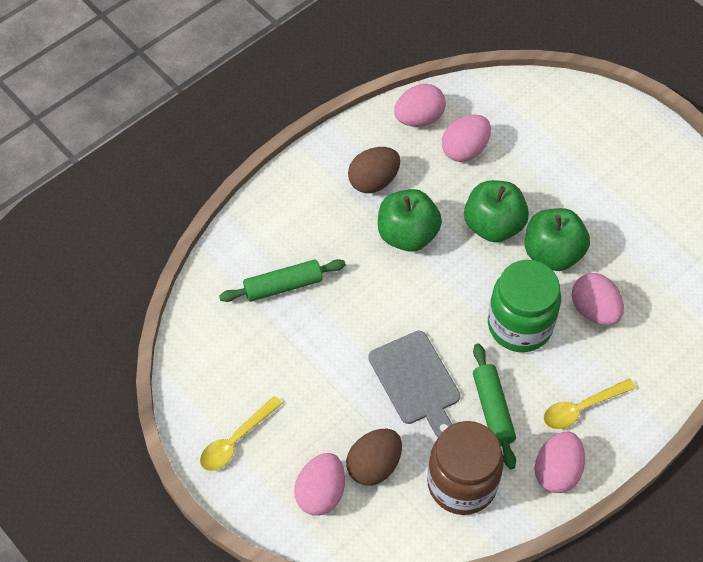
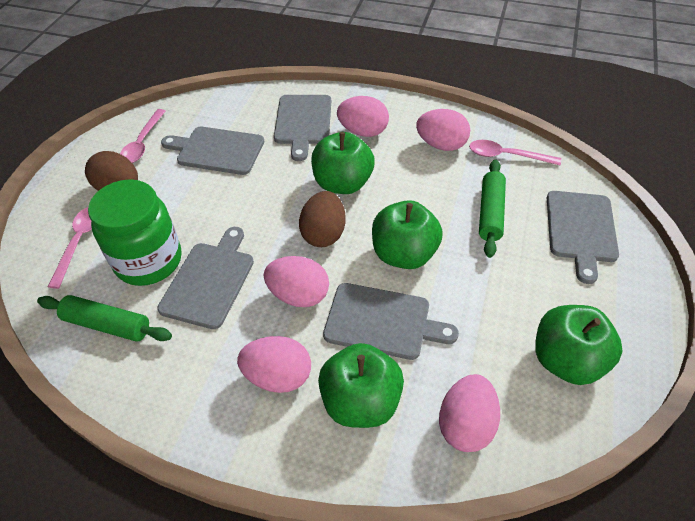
brown jar: [427,421,504,515] = 1 -> none = 0
green apple: [378,189,442,252] [464,180,529,242] [525,208,590,271] = 3 -> [311,132,375,194] [318,343,404,428] [372,200,443,269] [535,305,623,385] = 4
grey cutting board: [368,331,460,437] = 1 -> [157,227,254,329] [161,127,264,175] [274,95,331,161] [323,283,459,360] [547,191,619,284] = 5
pink spoon: none = 0 -> [48,207,92,289] [120,109,166,163] [469,140,561,165] = 3
yellow spoon: [200,396,283,471] [544,378,636,429] = 2 -> none = 0

